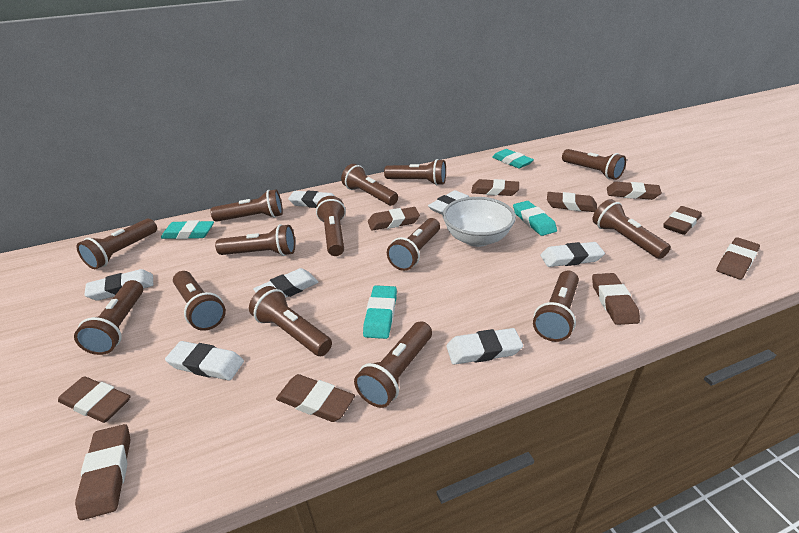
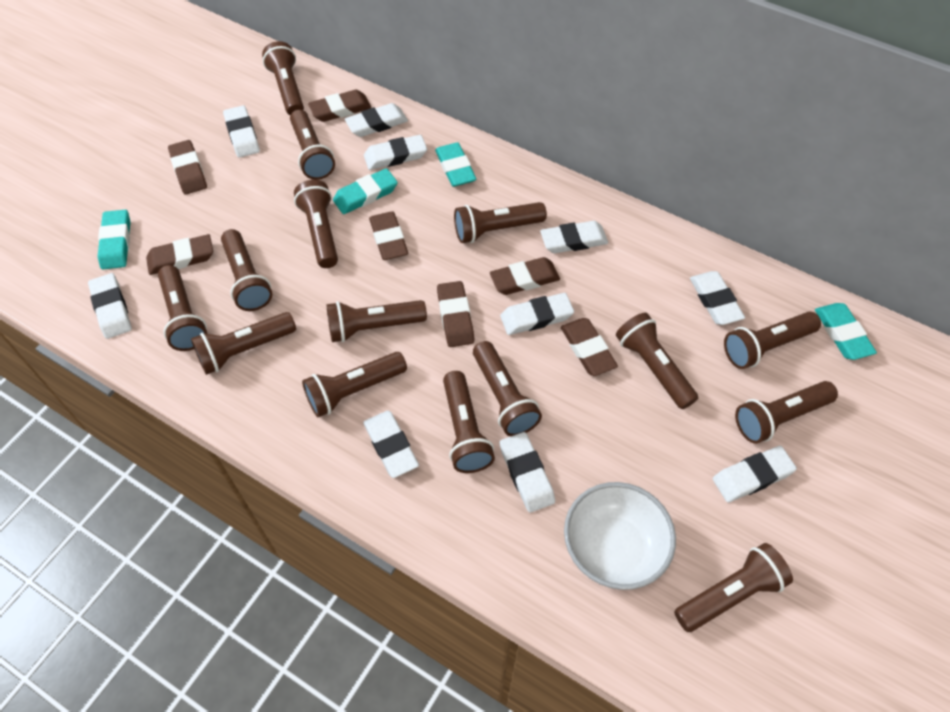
brown eraser: [58,376,130,423] [75,424,130,520] [276,374,355,422] [368,207,420,231] [471,179,519,196] [547,192,597,212] [592,273,640,325] [607,182,662,200] [664,206,702,235] [716,237,760,279] = 10 -> [146,234,213,275] [168,140,207,195] [308,90,371,122] [369,211,408,260] [437,281,475,347] [490,257,560,295] [561,318,618,376] = 7
brown flashlight: [74,280,143,355] [76,219,157,269] [173,271,226,331] [210,189,283,222] [215,224,295,256] [249,286,332,356] [316,196,346,256] [341,164,398,206] [354,321,432,408] [384,159,446,185] [387,218,440,271] [533,271,579,342] [562,149,626,180] [592,199,671,259] = 14 -> [158,265,207,351] [191,312,296,375] [221,229,272,311] [262,41,304,116] [290,109,335,180] [294,180,338,268] [302,352,407,417] [327,300,427,342] [443,371,495,473] [454,202,547,243] [473,341,542,436] [616,313,698,409] [674,543,793,632] [724,311,821,369] [735,381,838,444] = 15
white eraser: [84,269,153,301] [165,341,244,380] [253,268,319,297] [288,191,336,208] [428,190,469,215] [446,328,523,365] [540,242,605,267] = 7 -> [88,273,132,339] [223,105,260,158] [345,103,408,137] [363,411,419,478] [364,135,427,170] [500,293,574,335] [500,432,555,513] [540,221,608,253] [690,271,745,325] [713,446,797,502] = 10

